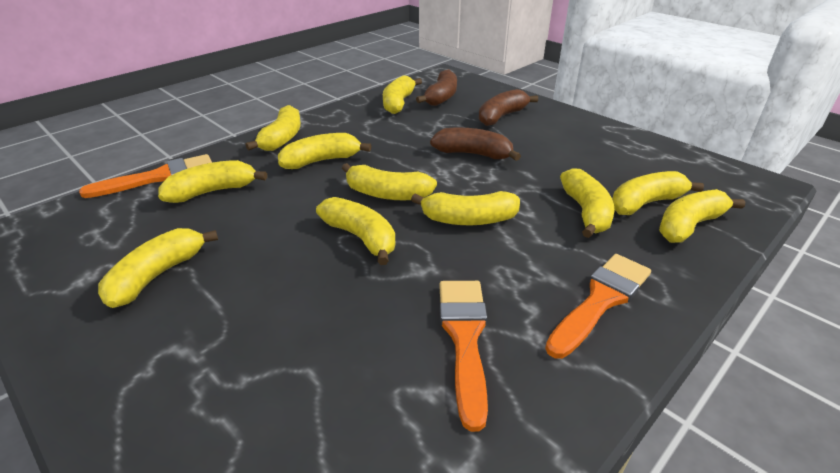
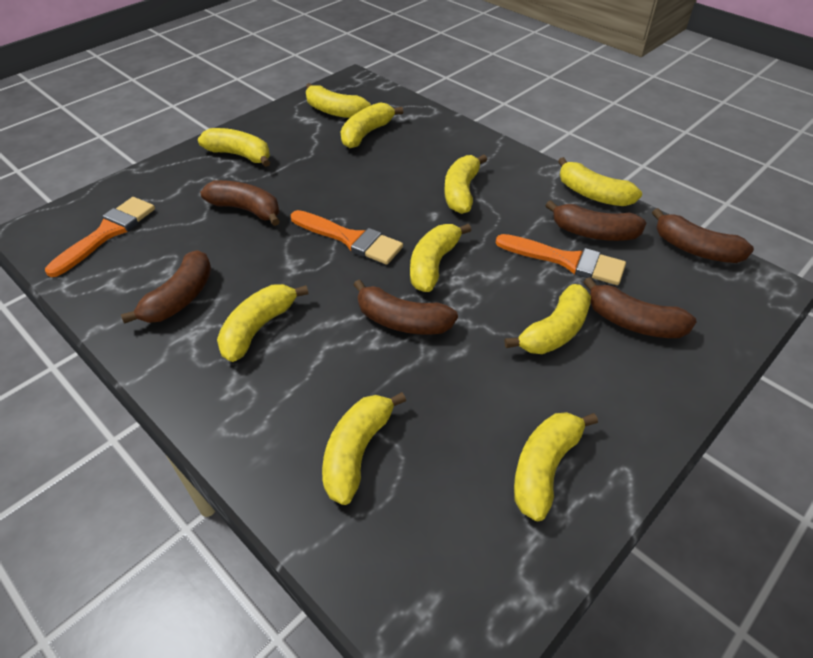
brown banana: [416,69,457,106] [430,127,521,161] [479,89,538,126] = 3 -> [121,250,211,324] [200,180,280,226] [354,279,458,335] [545,200,646,241] [583,277,697,338] [652,208,754,263] = 6
yellow banana: [98,228,218,308] [158,160,267,203] [246,105,301,151] [278,133,371,169] [316,197,395,265] [342,163,437,200] [383,75,422,114] [411,191,520,225] [560,168,614,238] [612,171,704,215] [659,189,745,243] = 11 -> [198,128,270,167] [217,284,308,362] [306,83,371,118] [322,392,406,505] [341,102,403,148] [410,224,471,292] [444,154,487,214] [505,284,591,354] [514,412,598,521] [558,157,642,206] = 10

